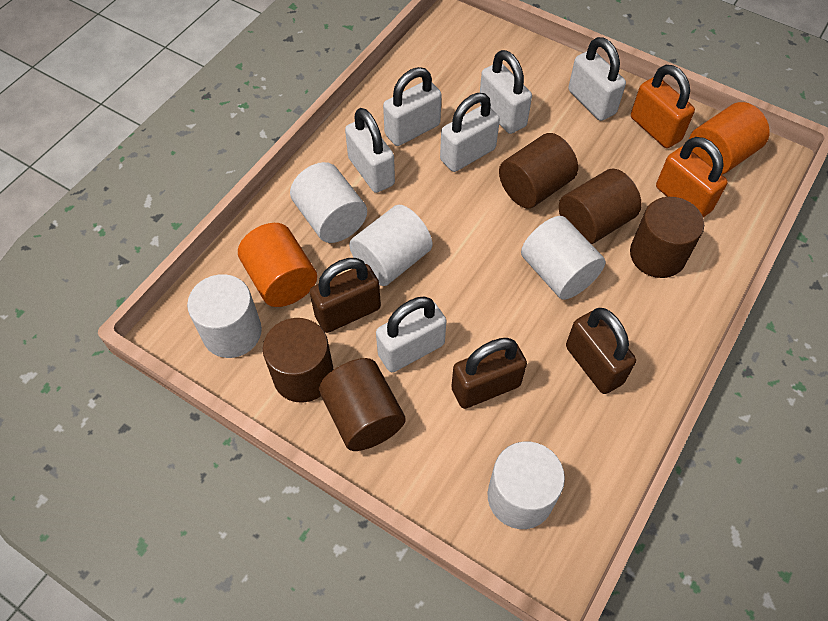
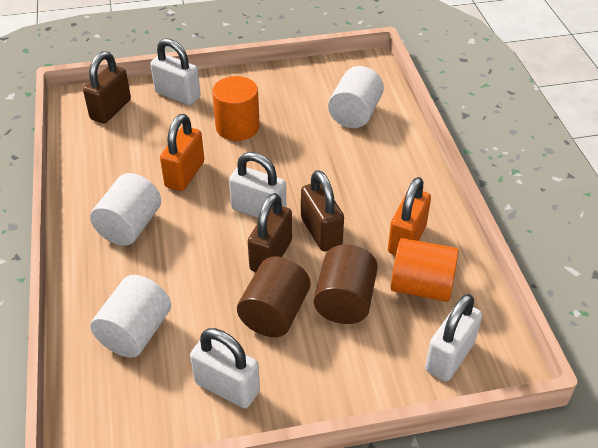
brown cylinder: [263,318,334,403] [319,358,405,451] [499,133,578,209] [559,169,642,244] [630,197,704,278] = 5 -> [237,256,310,337] [314,244,378,324] = 2
white cylinder: [187,274,262,358] [290,162,367,243] [349,205,432,286] [488,442,565,529] [521,216,606,300] = 5 -> [90,173,161,246] [91,275,171,358] [328,66,384,128] = 3
white padlock: [345,108,395,193] [376,296,447,372] [383,67,442,146] [440,93,500,172] [480,50,532,134] [568,37,626,121] = 6 -> [150,38,201,105] [190,328,260,408] [229,152,286,218] [425,294,482,381] = 4

